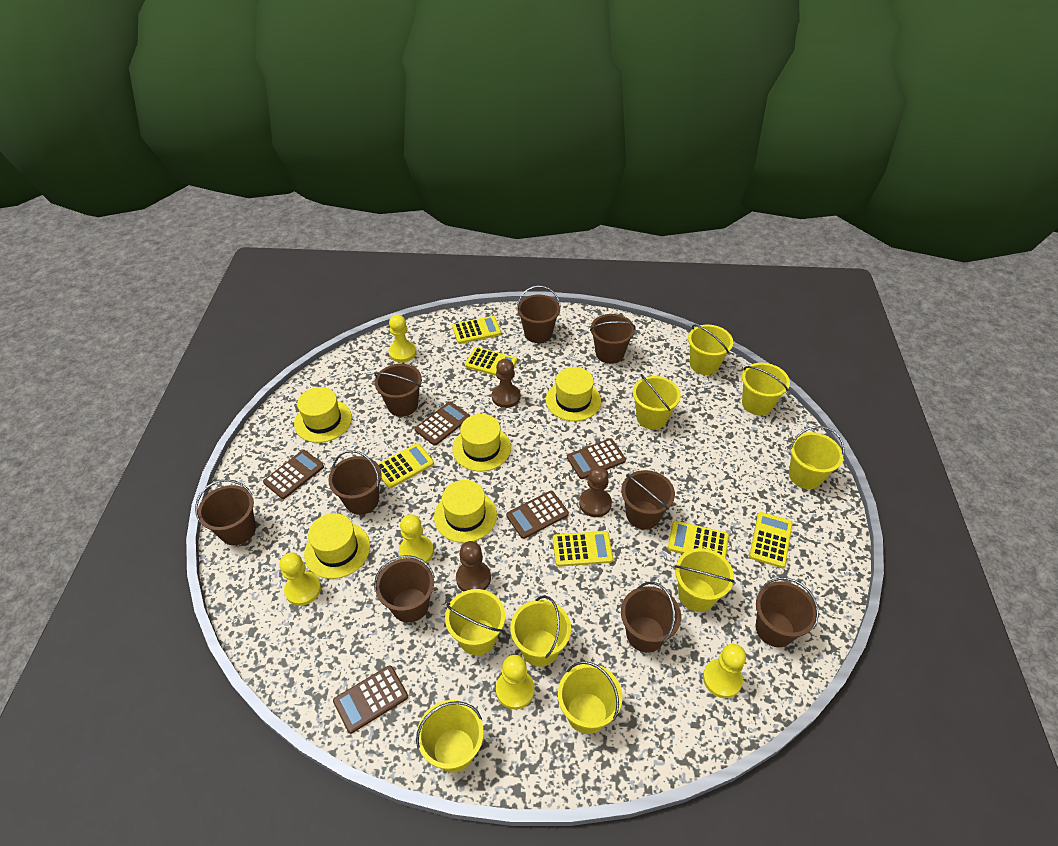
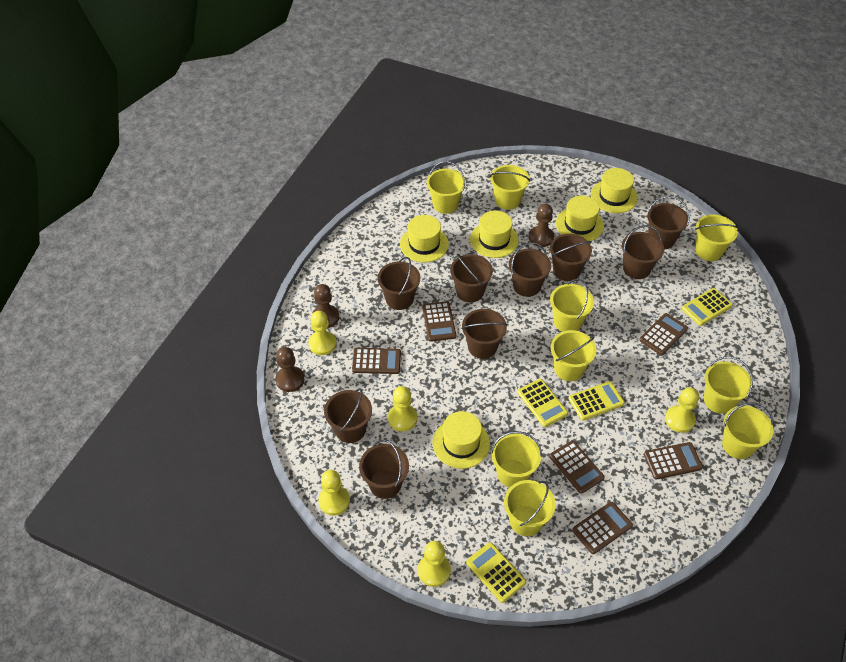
brown calculator: [263,450,324,499] [333,665,408,734] [415,402,470,446] [506,491,569,539] [567,439,626,479] = 5 -> [352,348,401,374] [422,301,456,342] [549,441,605,494] [572,502,633,554] [639,313,688,355] [644,442,703,479] = 6
yellow calculator: [378,443,434,488] [452,316,501,344] [465,347,517,376] [553,531,613,567] [668,521,729,559] [749,512,793,568] = 6 -> [466,542,526,603] [517,379,568,427] [568,381,625,420] [682,288,733,326] = 4

